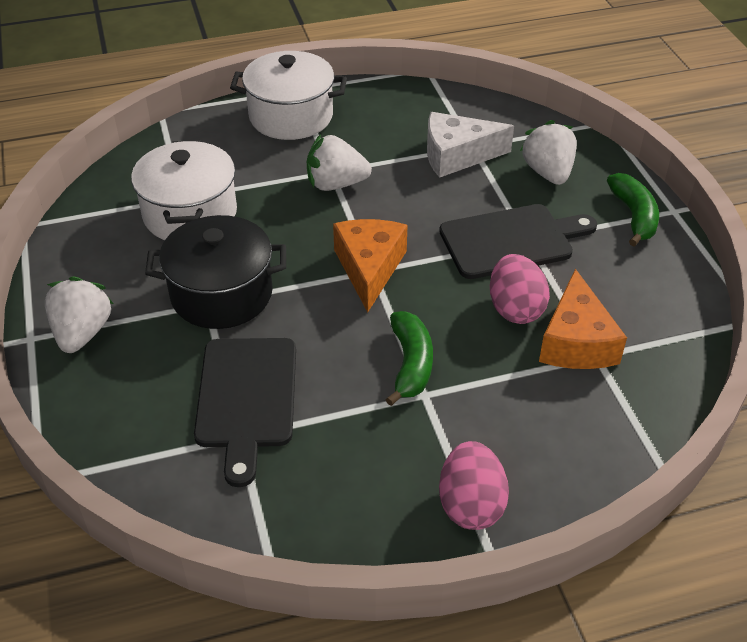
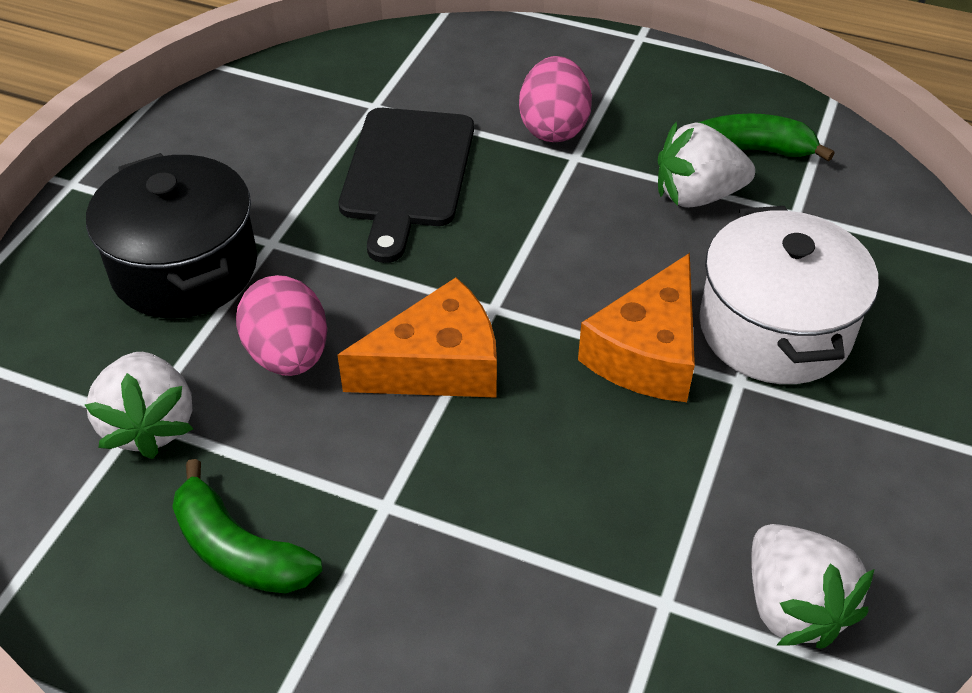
black cutting board: [194,338,296,487] [439,204,597,279] = 2 -> [339,108,474,263] = 1
white cheese: [427,112,514,178] = 1 -> none = 0
white pot: [131,140,237,240] [230,51,347,140] = 2 -> [699,206,879,384] = 1

